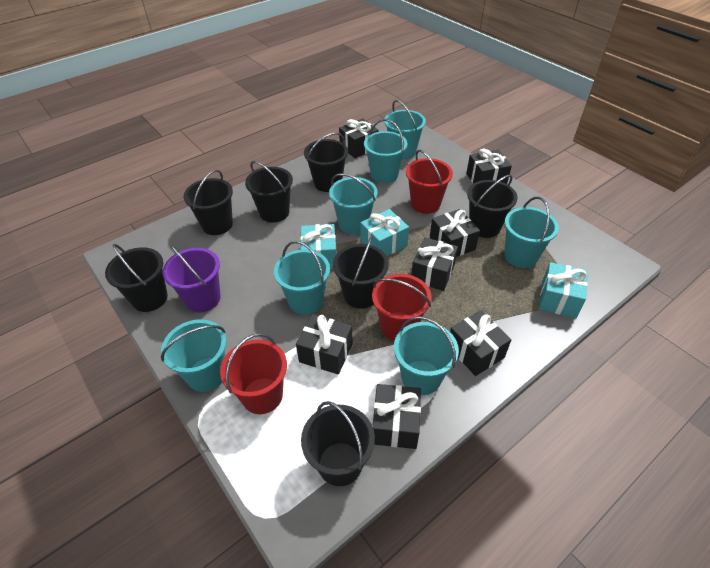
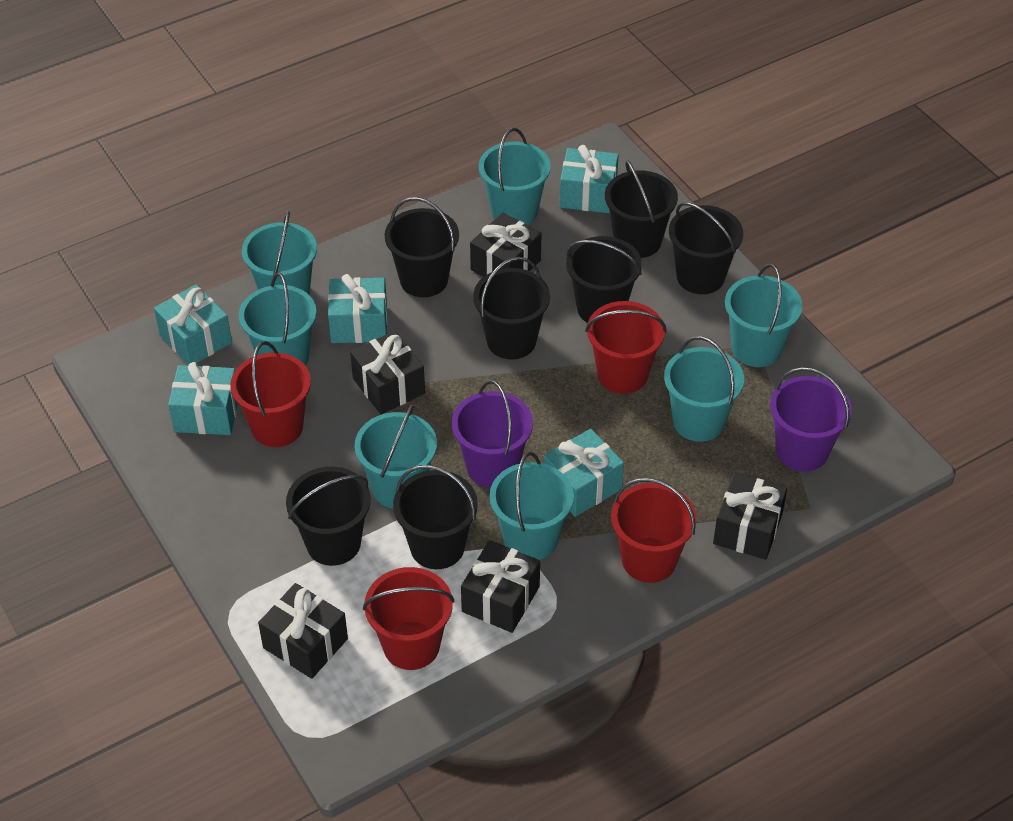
black gift: [296,314,353,375] [339,118,378,158] [372,384,421,449] [411,237,458,291] [430,209,480,257] [450,311,511,376] [466,148,512,184] = 7 -> [258,583,348,679] [350,331,425,414] [461,540,540,633] [470,212,541,277] [713,473,787,560] = 5
purple bucket: [163,244,221,312] = 1 -> [452,380,533,487] [770,367,852,472] = 2
red bucket: [220,333,287,414] [372,274,432,341] [406,150,453,214] = 3 -> [230,341,311,447] [363,567,454,670] [585,301,667,394] [611,478,696,583] = 4
turquoise gift: [300,224,337,269] [360,209,409,256] [539,262,588,318] = 3 -> [154,285,232,365] [168,362,238,435] [328,274,388,343] [543,429,624,517] [560,145,619,213] = 5

